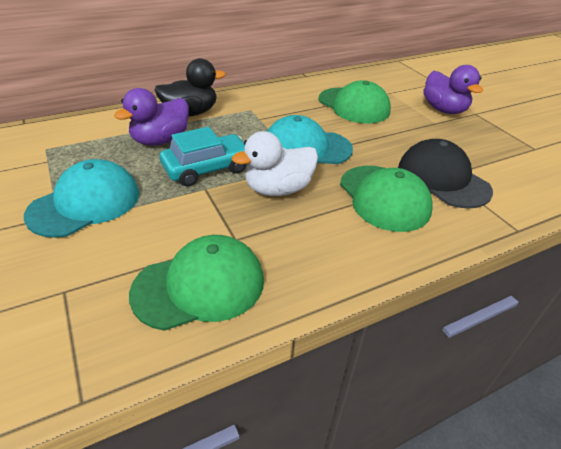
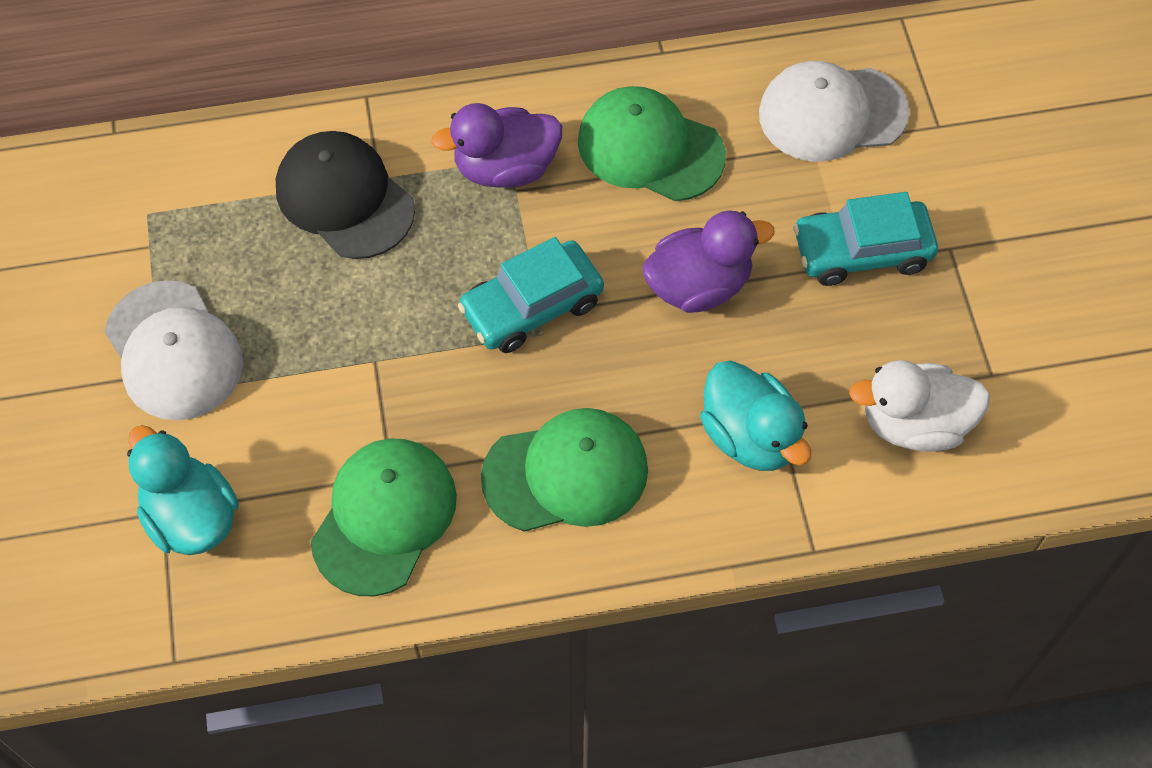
black duck: [155,58,226,116] = 1 -> none = 0
turquoise cap: [24,159,139,238] [267,115,353,164] = 2 -> none = 0
turquoise car: [160,127,246,187] = 1 -> [458,237,604,353] [793,192,938,286] = 2
turquoise duck: none = 0 -> [127,425,239,555] [700,360,811,471] = 2
white cap: none = 0 -> [105,280,243,420] [759,61,910,161] = 2

